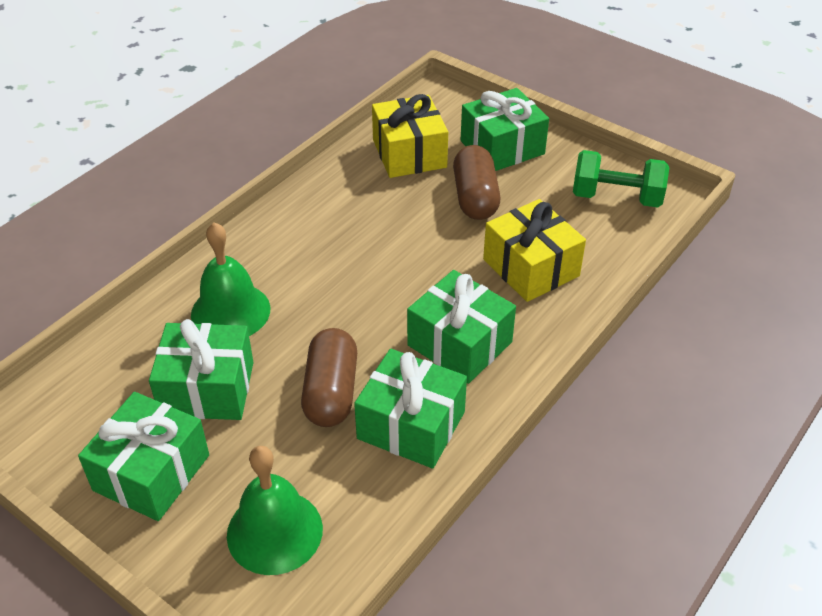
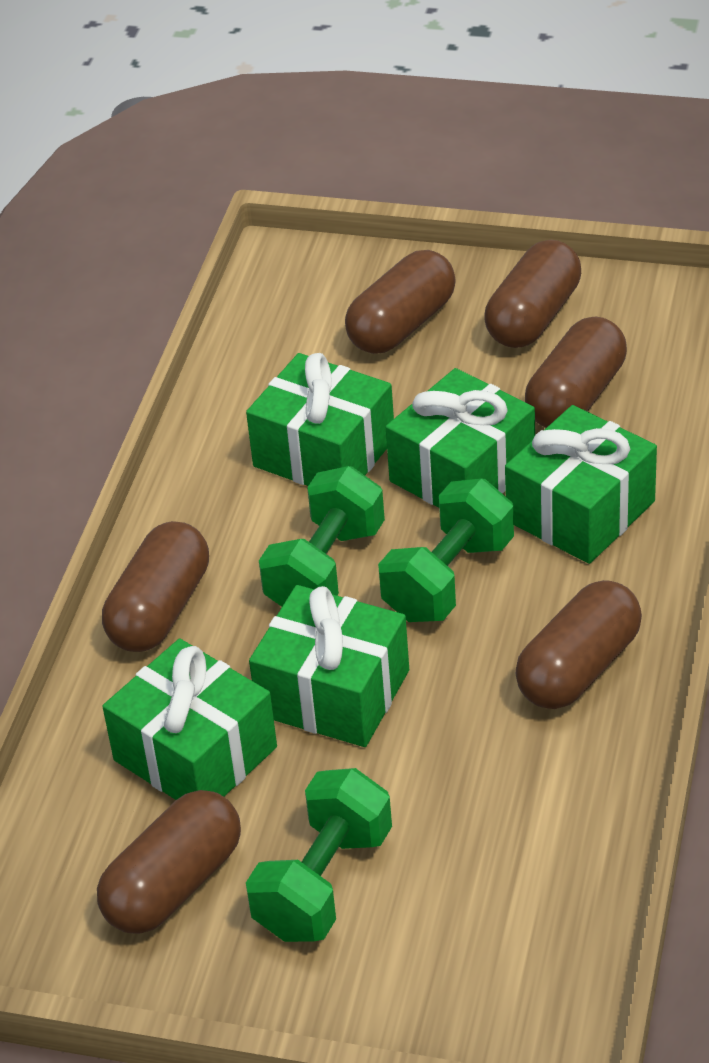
brown capsule: [301,328,357,427] [453,145,500,220] = 2 -> [97,790,241,934] [102,521,209,652] [345,250,456,354] [485,240,581,348] [515,580,642,709] [525,316,627,428] = 6
green bell: [191,222,270,336] [227,446,323,575] = 2 -> none = 0
green dumbbell: [573,150,669,207] = 1 -> [246,768,392,942] [259,466,385,607] [378,478,514,622] = 3
yellow gift: [372,94,448,178] [483,199,586,302] = 2 -> none = 0

